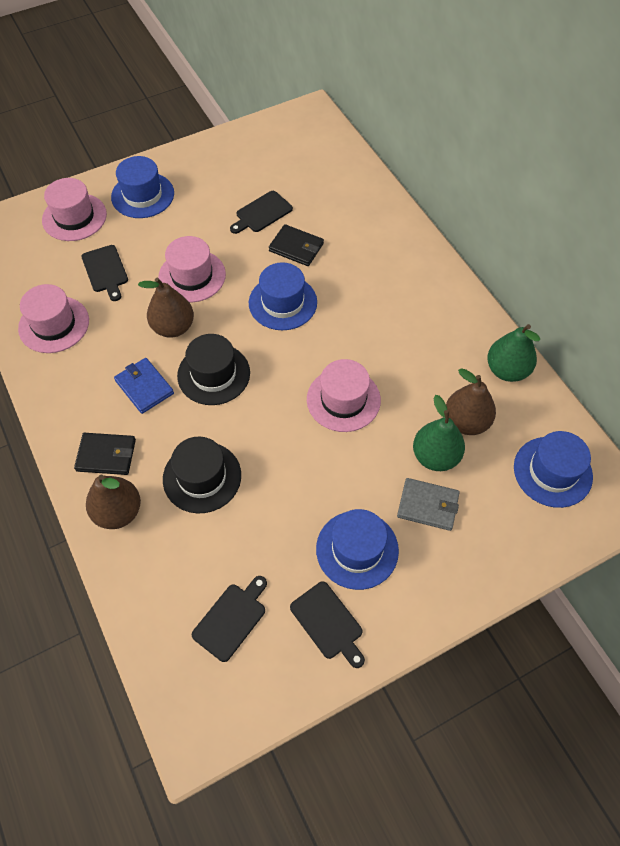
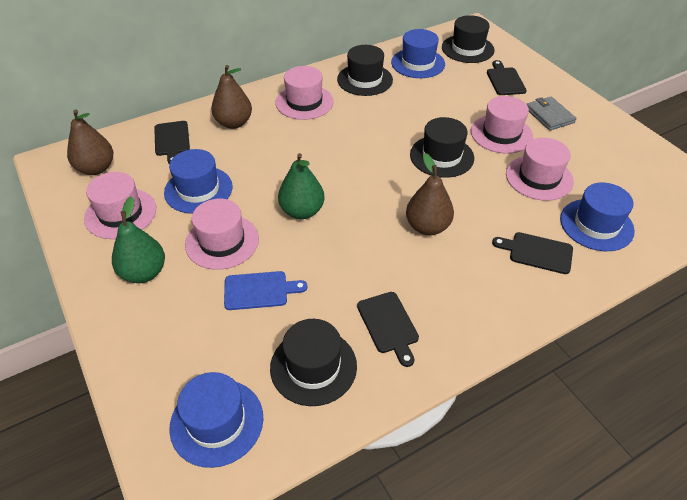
black hat: [163,437,241,513] [177,334,250,405] = 2 -> [270,319,357,406] [337,45,393,96] [410,117,474,178] [442,15,494,63] = 4
black wallet: [74,433,136,475] [269,224,324,266] = 2 -> none = 0
blue cutting board: none = 0 -> [224,271,307,310] = 1
blue wallet: [114,358,174,414] = 1 -> none = 0
pink hat: [18,284,89,353] [42,178,107,241] [158,236,226,302] [307,359,381,432] = 4 -> [84,172,156,239] [185,199,259,270] [275,66,334,120] [471,96,533,154] [506,138,574,201] = 5

